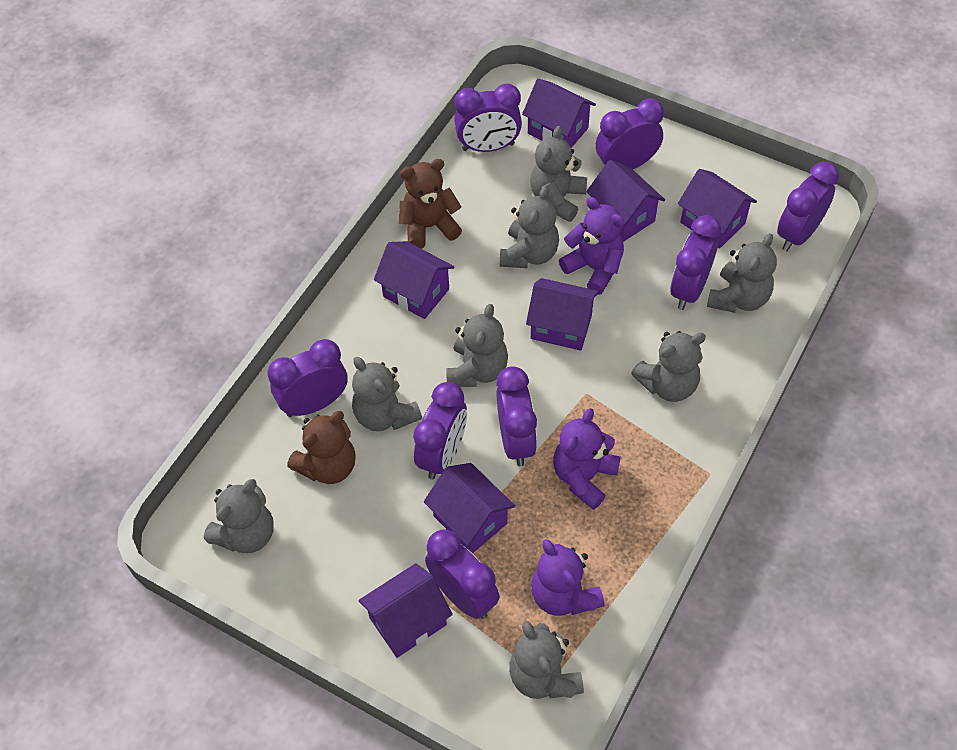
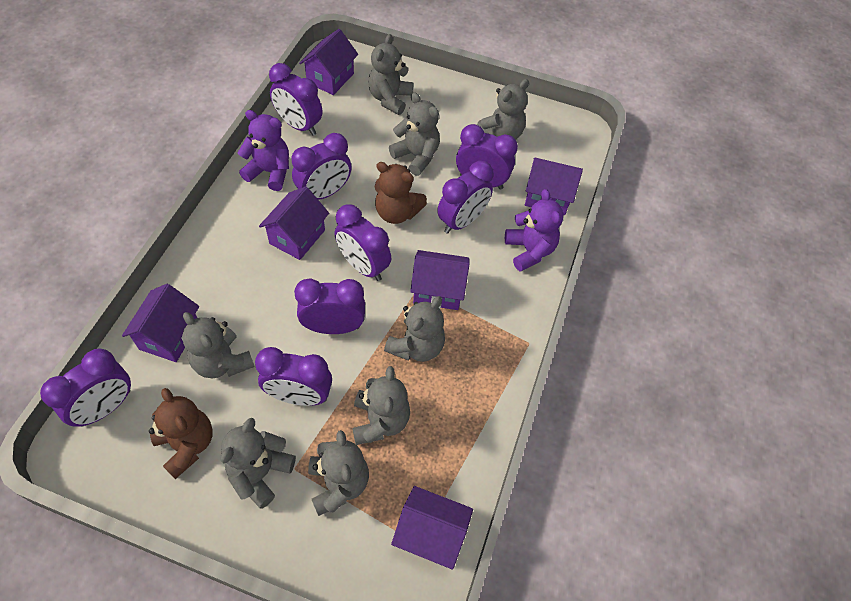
purple house: [358,563,453,658] [374,241,454,319] [424,463,515,554] [522,79,596,148] [526,278,599,351] [586,160,665,242] [678,169,757,248] = 7 -> [122,284,199,362] [259,186,329,260] [299,29,358,95] [391,486,473,570] [410,250,470,310] [525,158,583,215] = 6
purple teddy bear: [531,539,605,616] [553,408,621,510] [559,197,624,295] = 3 -> [238,110,289,191] [505,189,563,272] = 2

